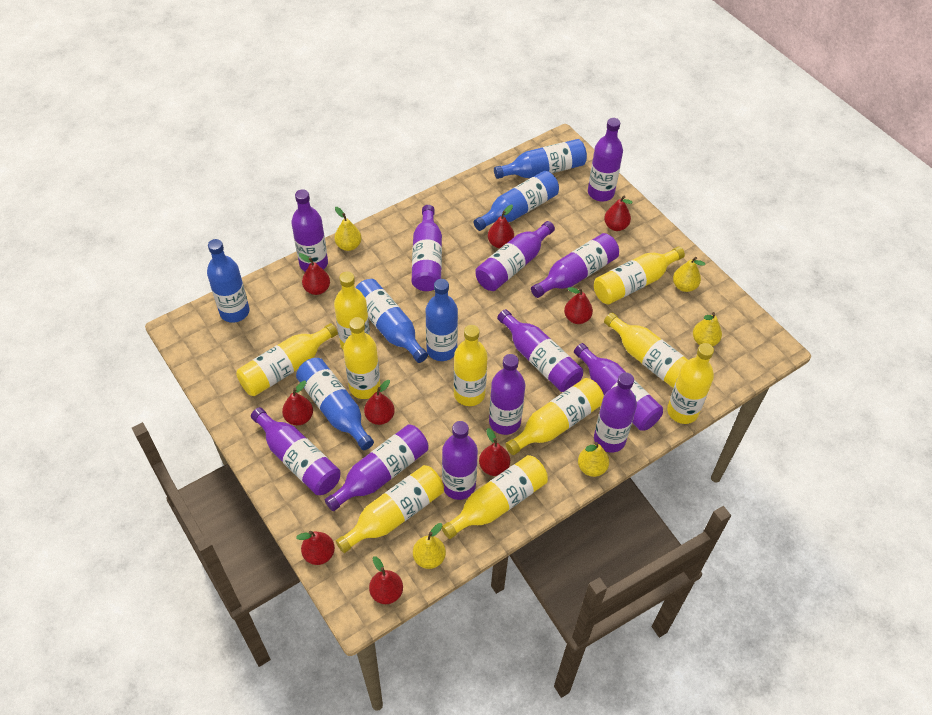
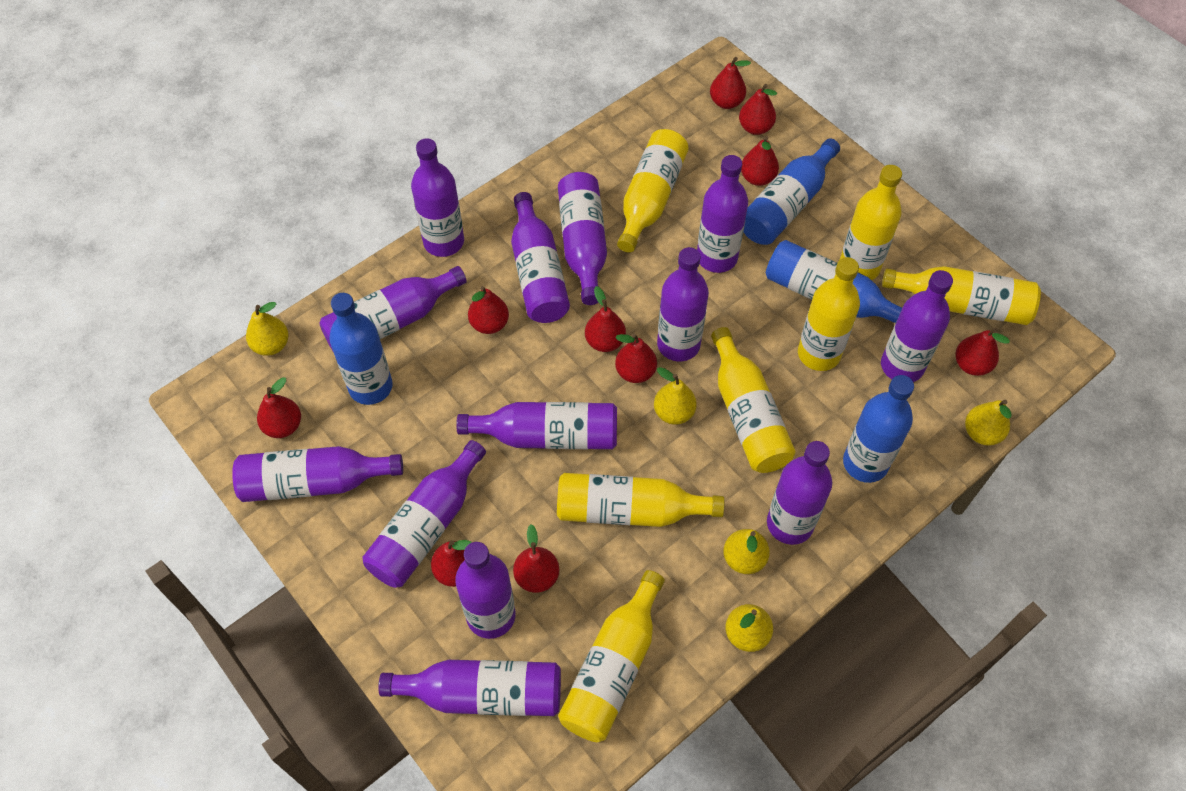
blue bottle: [207,239,249,323] [296,358,374,450] [355,279,428,363] [426,279,458,361] [474,171,559,231] [494,139,587,179] = 6 -> [329,293,393,405] [744,138,840,245] [766,240,902,323] [843,375,914,483] = 4
purple bottle: [251,407,341,495] [291,189,328,272] [325,424,428,511] [412,205,442,291] [442,421,478,500] [475,221,555,291] [489,354,525,435] [497,309,583,392] [531,233,619,298] [574,343,663,431] [588,118,623,201] [594,372,637,453] = 12 -> [232,446,403,502] [319,266,467,351] [363,440,486,588] [378,660,561,716] [411,138,464,257] [455,542,516,639] [456,402,617,449] [511,192,570,323] [558,172,607,305] [657,247,709,362] [697,155,748,273] [767,441,832,545] [881,270,953,382] = 13
red pear: [282,381,313,425] [296,531,335,565] [299,253,330,295] [364,380,395,425] [369,556,403,604] [479,428,510,476] [488,205,514,248] [564,287,593,324] [604,196,633,231] = 9 -> [257,377,301,438] [431,540,472,587] [468,286,509,334] [513,525,559,593] [585,286,626,352] [615,334,657,383] [710,57,751,109] [739,84,777,135] [741,136,779,186] [955,328,1010,376] = 10
yellow bottle: [236,323,338,396] [334,272,370,349] [336,465,444,553] [343,317,380,399] [442,455,548,539] [454,325,488,406] [505,378,604,455] [594,246,685,305] [604,312,688,388] [667,343,714,424] = 10 -> [557,473,725,527] [558,570,665,742] [617,129,689,253] [711,327,796,473] [798,257,860,371] [840,165,902,280] [882,266,1041,325] = 7

